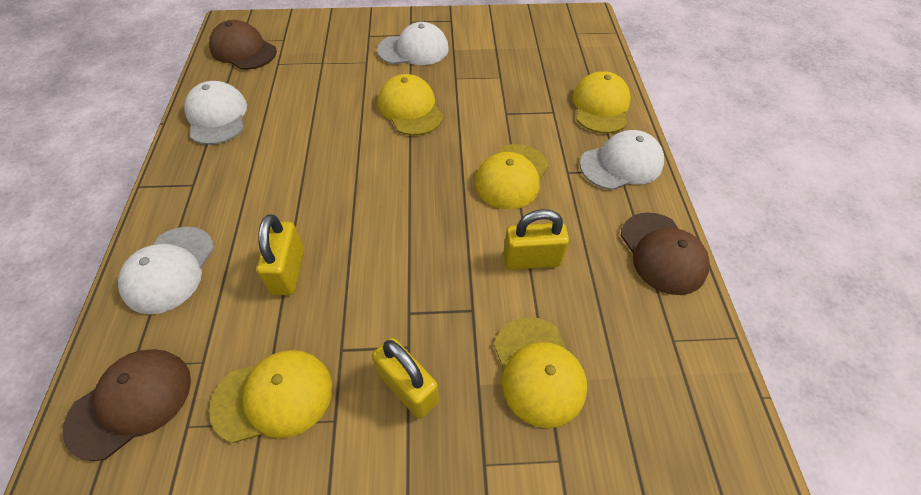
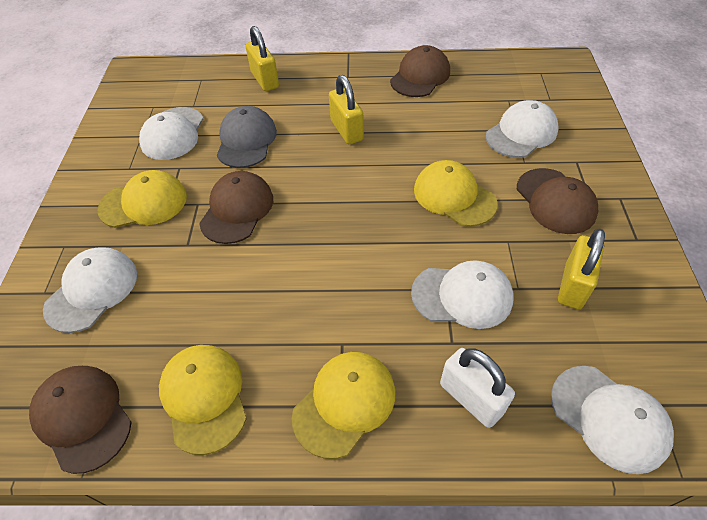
brown cap: [62,349,191,461] [209,20,277,70] [621,213,710,295] = 3 -> [29,366,132,474] [199,171,273,244] [390,45,450,97] [517,168,598,234] = 4
grey cap: none = 0 -> [217,106,277,168] = 1
white cap: [118,227,214,314] [184,81,247,145] [377,22,449,65] [580,130,664,190] = 4 -> [43,247,137,333] [139,107,203,160] [411,260,513,329] [486,100,559,158] [551,366,674,474] = 5
white padlock: none = 0 -> [440,348,515,428] = 1
yellow cap: [209,350,332,443] [378,74,444,136] [475,144,549,210] [494,317,587,428] [572,71,631,133] = 5 -> [97,170,187,228] [159,345,247,455] [292,352,395,459] [414,160,498,227] = 4

